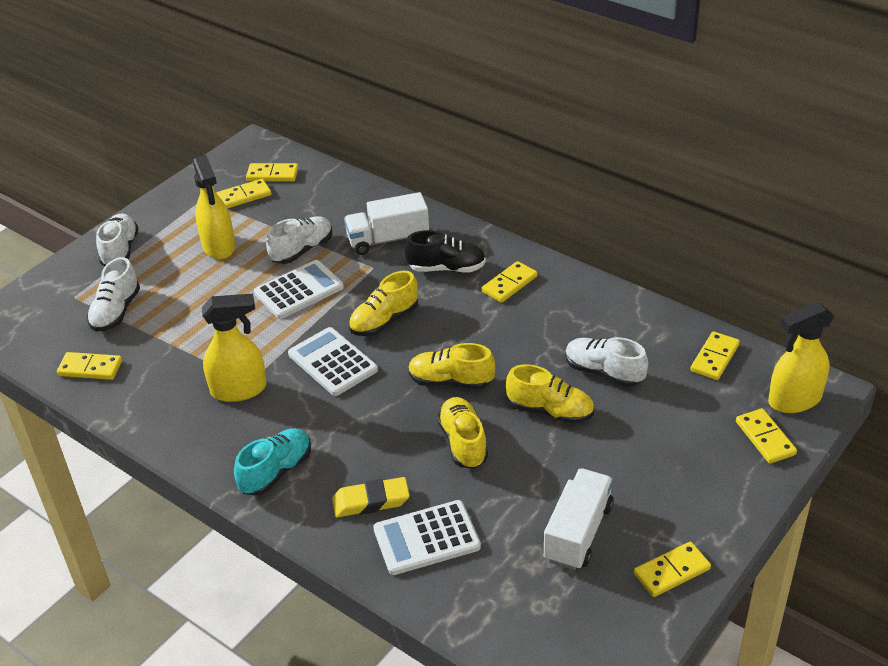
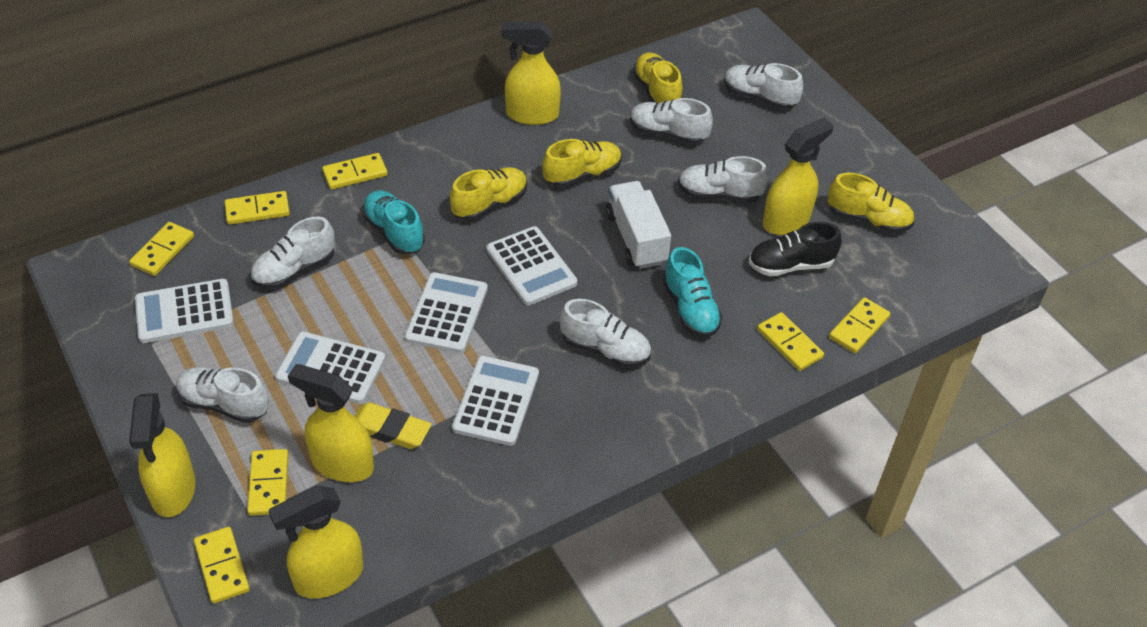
turquoise shoe: [234,428,311,496] = 1 -> [362,190,425,254] [663,247,723,337] = 2
white calculator: [254,260,344,319] [288,327,378,396] [373,500,481,575] = 3 -> [135,279,234,343] [275,331,386,404] [404,272,488,353] [452,356,539,446] [486,226,577,306] = 5
white shoe: [87,257,140,332] [96,213,139,266] [266,216,332,264] [565,337,648,387] = 4 -> [176,367,269,423] [250,217,335,289] [560,299,651,368] [630,98,713,144] [678,156,768,203] [724,63,803,109] = 6
white truck: [344,192,429,255] [544,468,614,570] = 2 -> [606,181,671,269] = 1
yellow spray bottle: [193,155,235,259] [202,294,266,402] [768,302,834,413] = 3 -> [129,393,195,517] [268,486,363,599] [288,364,374,482] [502,21,561,125] [763,118,833,235] = 5

